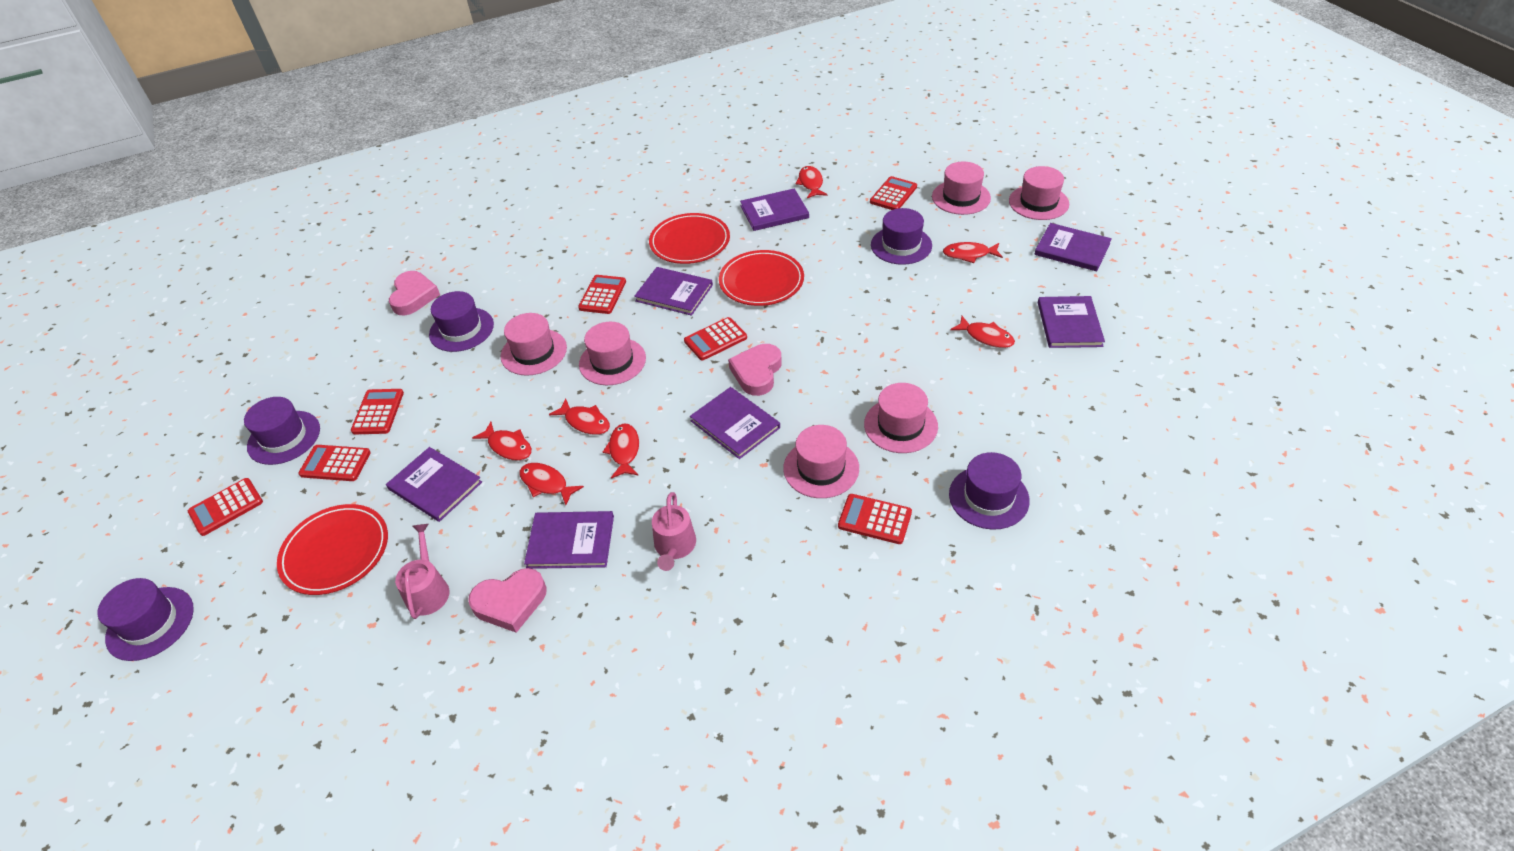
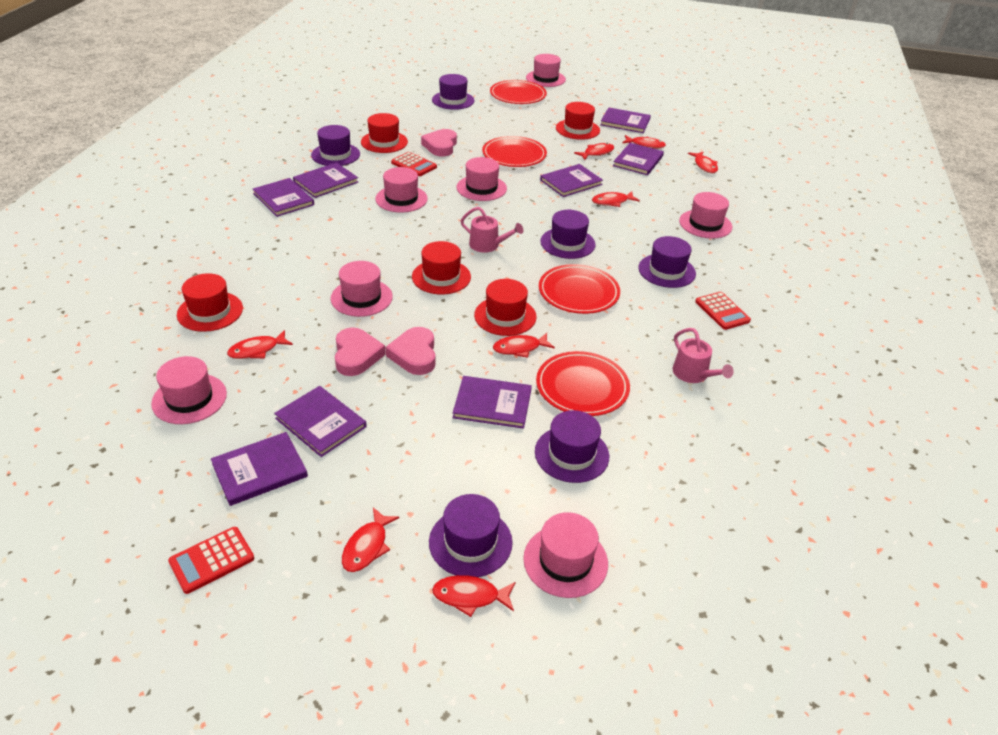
pink hat: [501,313,567,376] [579,322,646,385] [783,425,859,498] [864,383,938,453] [932,162,991,215] [1009,166,1069,220] = 6 -> [151,356,227,424] [331,261,393,317] [375,167,428,213] [456,157,507,201] [523,512,608,598] [526,54,566,87] [679,192,732,239] = 7
purple book: [386,447,482,522] [524,511,614,569] [634,267,713,316] [690,387,780,459] [740,188,809,231] [1034,223,1112,271] [1038,296,1105,348] = 7 -> [211,432,308,506] [253,178,314,217] [274,386,367,457] [293,162,358,198] [453,376,532,429] [540,164,603,197] [600,107,651,133] [613,143,664,175] = 8
purple hat: [97,578,194,661] [244,397,320,465] [429,291,494,352] [871,208,932,265] [949,452,1030,530] = 5 -> [311,125,360,166] [429,494,513,577] [432,74,474,110] [535,410,609,483] [540,210,596,259] [638,236,696,288] = 6
red calculator: [188,478,263,536] [298,445,371,481] [351,389,404,434] [578,275,626,314] [684,317,747,360] [838,494,912,544] [870,176,917,210] = 7 -> [168,527,254,594] [391,152,437,176] [695,292,751,330] = 3
red fish: [472,422,532,461] [519,463,584,505] [549,398,610,435] [603,424,639,479] [795,166,827,198] [943,242,1003,263] [950,316,1015,348] = 7 -> [227,330,293,359] [342,508,400,572] [432,575,515,617] [493,333,555,358] [574,143,614,160] [592,191,640,207] [622,135,666,149] [688,151,718,173] = 8
red hat: none = 0 -> [177,273,243,332] [361,113,408,153] [412,241,471,294] [474,279,537,336] [556,102,600,140] = 5
red plate: [277,504,388,595] [649,213,730,264] [719,250,804,306] = 3 -> [482,136,547,167] [490,80,547,104] [536,351,630,416] [539,264,620,314] = 4

